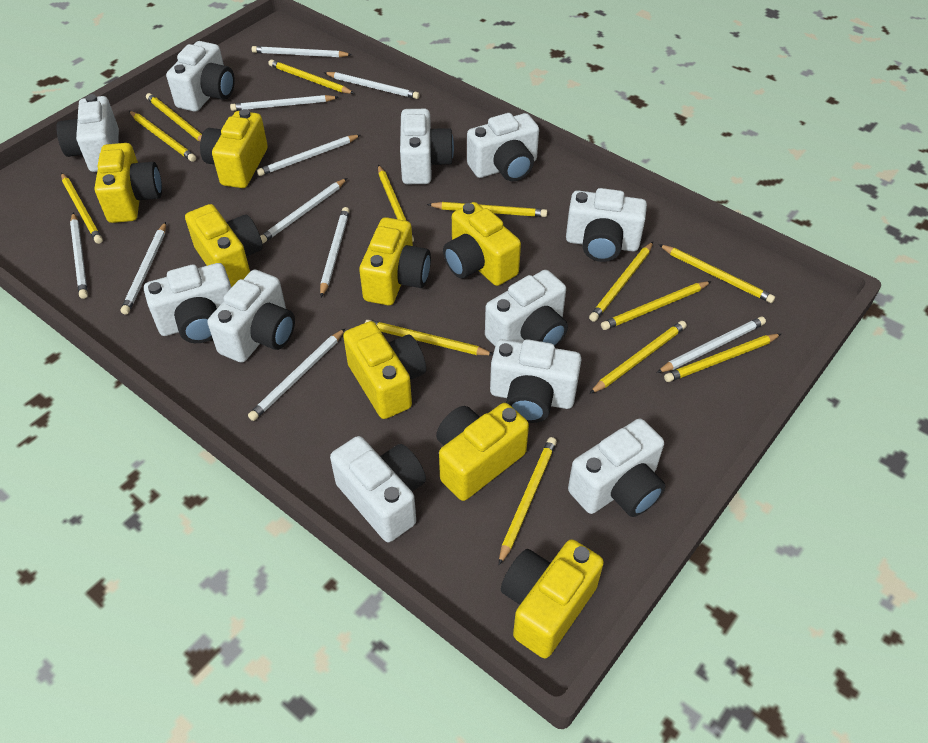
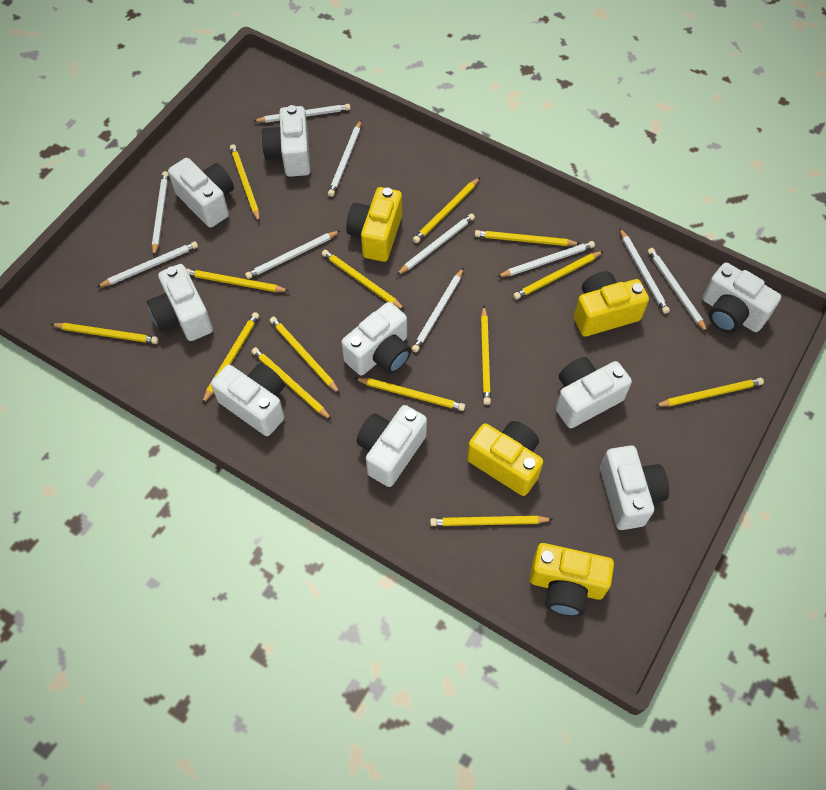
white camera: [56,94,119,172] [144,263,231,343] [166,41,235,112] [207,270,295,363] [330,436,426,542] [400,109,454,184] [467,113,539,181] [485,270,568,347] [490,339,582,423] [566,188,647,262] [568,419,666,517] = 11 -> [147,264,213,341] [168,158,234,228] [211,363,285,436] [261,105,311,177] [341,302,411,376] [357,405,427,487] [556,357,632,428] [600,445,669,530] [703,263,781,333] = 9
yellow camera: [95,143,162,223] [185,204,263,287] [200,109,268,188] [343,321,426,419] [359,217,431,305] [436,403,529,501] [443,202,521,286] [501,539,604,658] = 8 -> [346,187,402,262] [467,421,543,496] [530,543,614,616] [574,271,649,337] = 4
yellow pencil: [61,173,103,244] [129,111,196,162] [146,93,202,141] [268,59,355,94] [365,320,493,355] [378,165,414,242] [427,202,547,217] [499,437,557,565] [589,242,653,322] [589,321,687,394] [601,281,712,330] [658,244,775,303] [664,334,781,382] = 13 -> [50,323,158,344] [186,269,289,292] [202,312,259,404] [230,144,260,222] [252,347,332,420] [270,317,340,394] [322,250,405,310] [355,378,465,411] [413,177,480,243] [430,516,554,526] [475,230,580,246] [481,306,491,405] [513,251,603,300] [655,378,764,407] = 14

